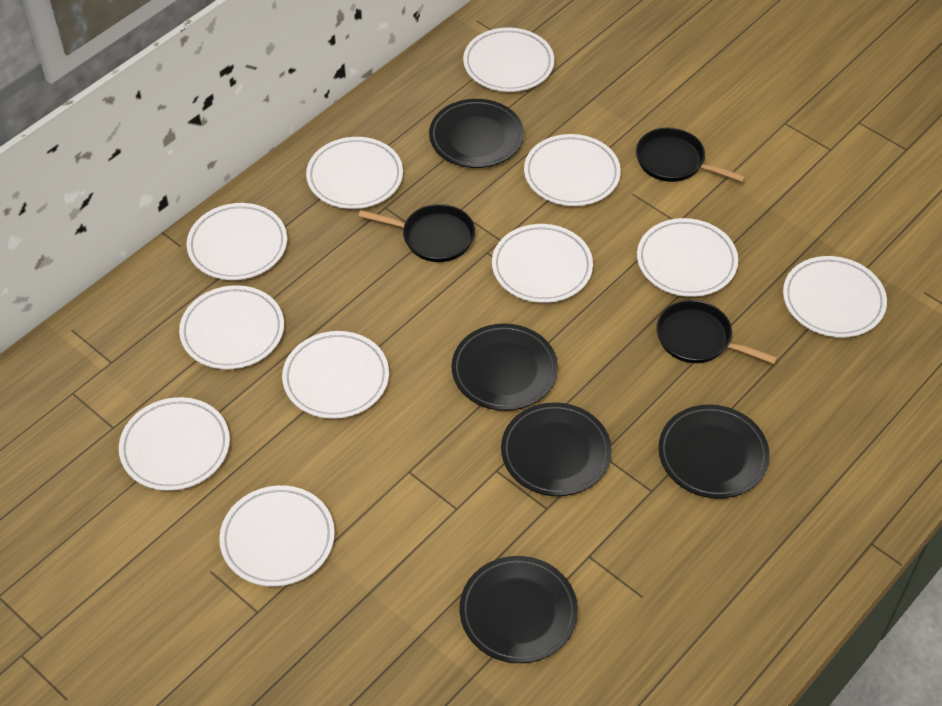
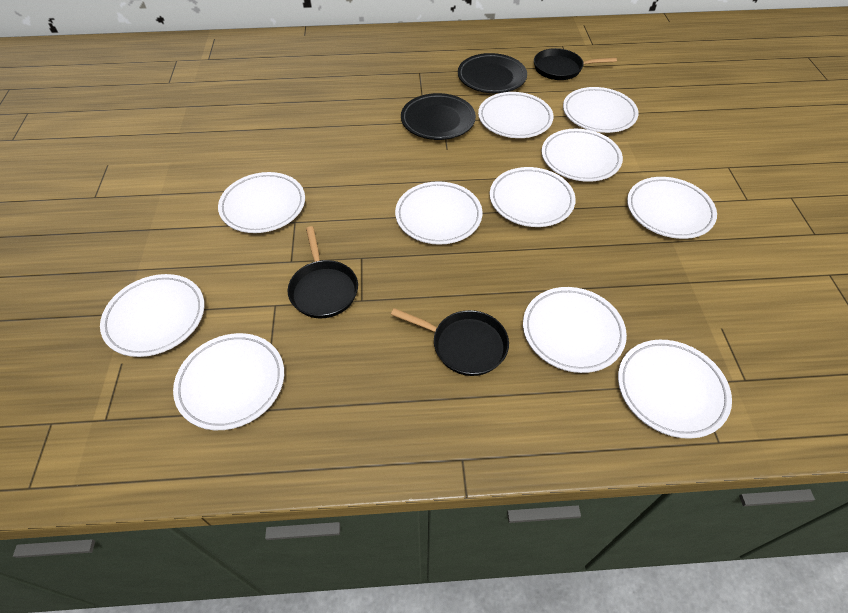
black plate: [429,99,524,168] [452,324,558,411] [460,556,578,663] [501,402,612,496] [658,405,769,499] = 5 -> [401,93,476,140] [458,53,527,93] = 2

